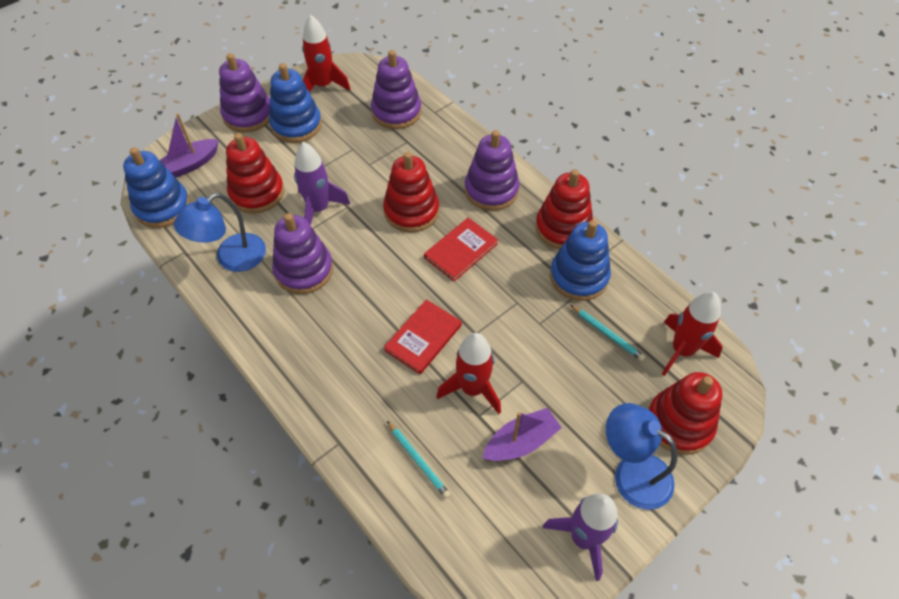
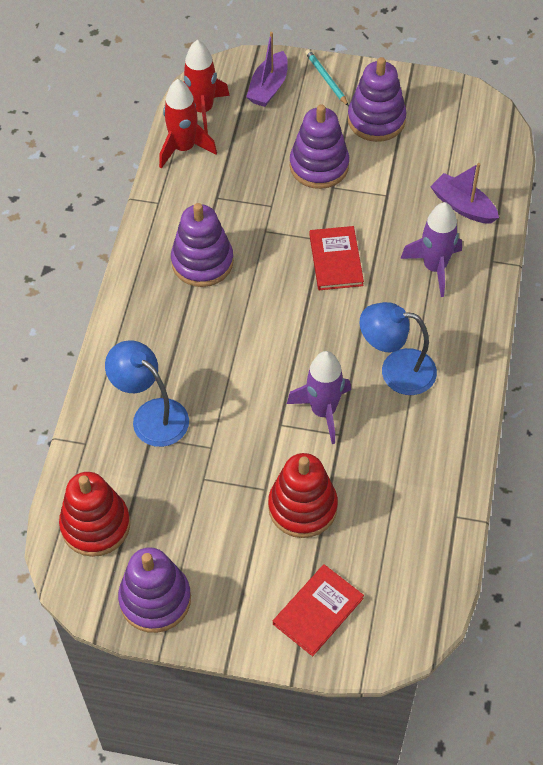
blue stacking toy: [123,147,190,228] [269,63,322,143] [550,220,611,301] = 3 -> none = 0
red rocket: [302,15,351,92] [436,333,501,414] [662,292,722,376] = 3 -> [159,79,217,169] [183,40,230,134] = 2
red stacking toy: [226,133,284,214] [383,152,439,233] [535,169,593,249] [648,372,722,455] = 4 -> [59,472,130,557] [268,453,338,538] = 2
turquoise pencil: [387,421,451,499] [570,305,645,361] = 2 -> [305,49,349,106] = 1

